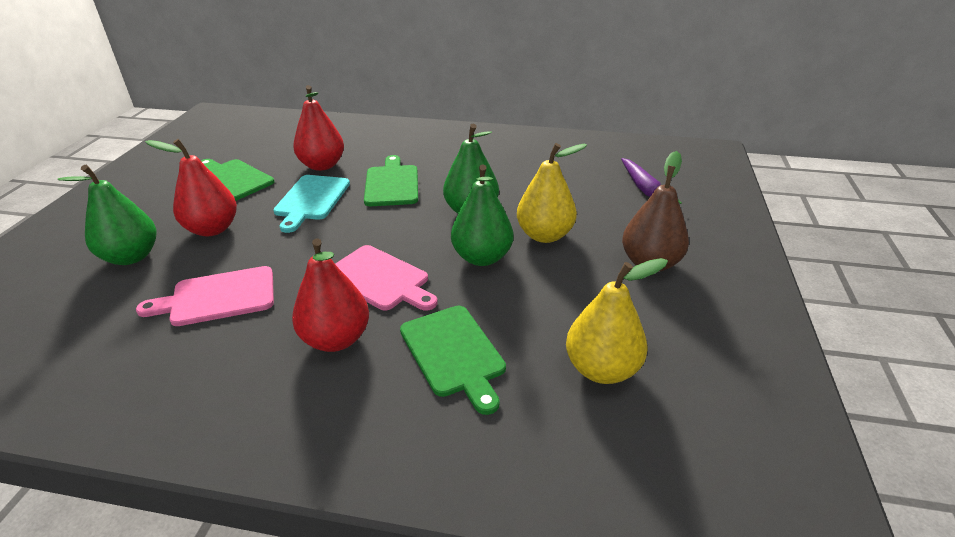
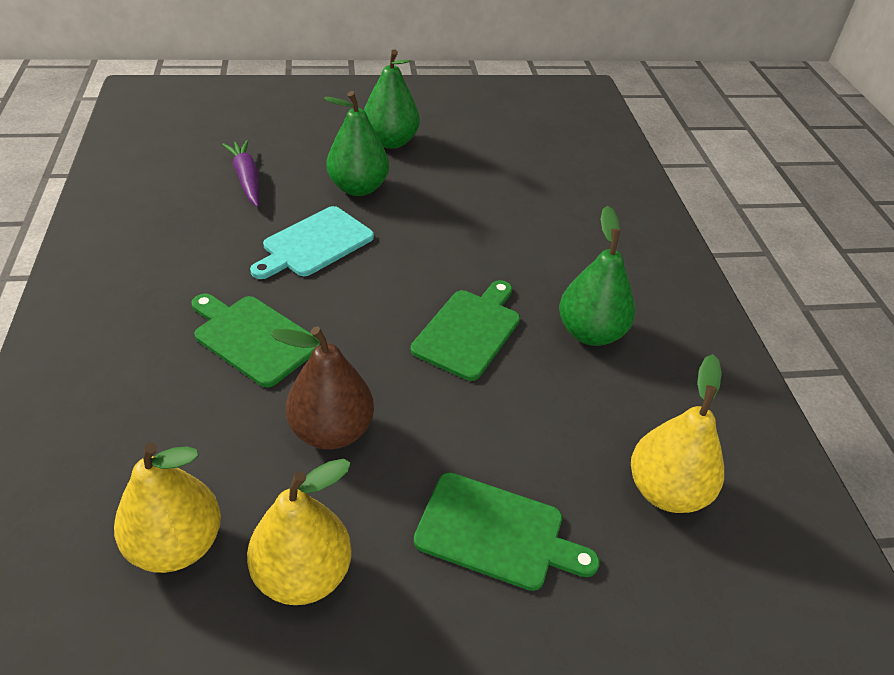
pink cutting board: [136,266,274,326] [335,245,438,311] = 2 -> none = 0
red pear: [145,139,237,236] [292,239,369,352] [293,85,344,171] = 3 -> none = 0
yellow pear: [517,143,587,243] [566,258,668,384] = 2 -> [114,442,221,573] [247,459,352,605] [631,354,724,513] = 3

